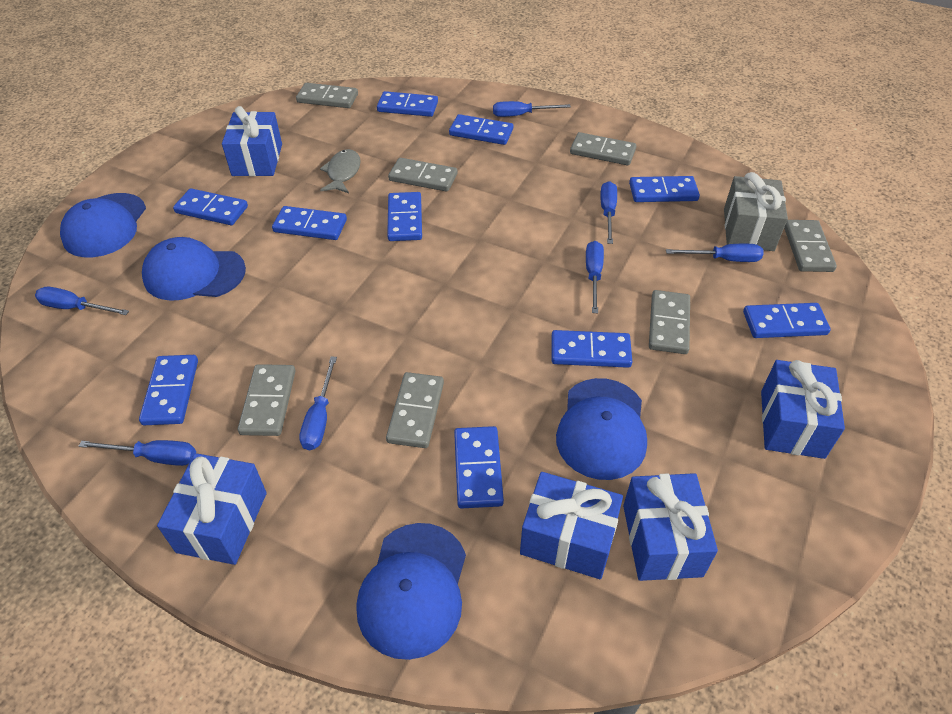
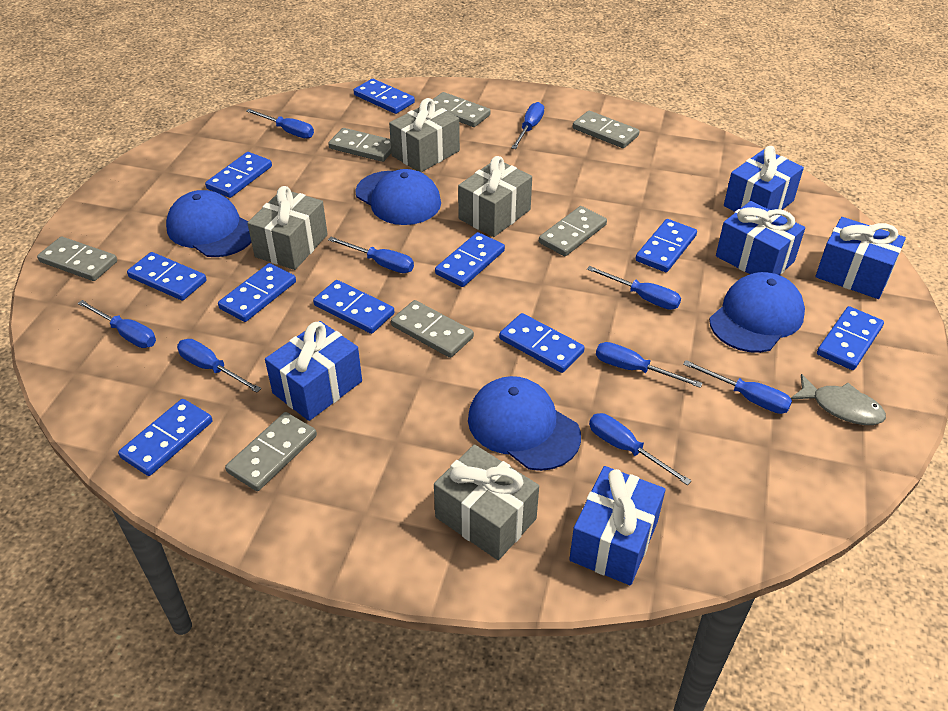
blue screwdriver: [35,287,129,315] [78,440,196,466] [299,356,337,450] [493,101,571,117] [586,241,604,313] [600,181,617,244] [666,244,764,262] = 7 -> [78,300,156,348] [177,339,261,393] [246,109,314,139] [328,237,414,273] [511,102,544,149] [587,266,681,310] [589,413,692,485] [596,342,703,388] [683,360,792,414] = 9
grey gift: [724,172,788,251] = 1 -> [247,186,328,270] [389,98,460,172] [434,444,539,560] [458,156,532,237] = 4

